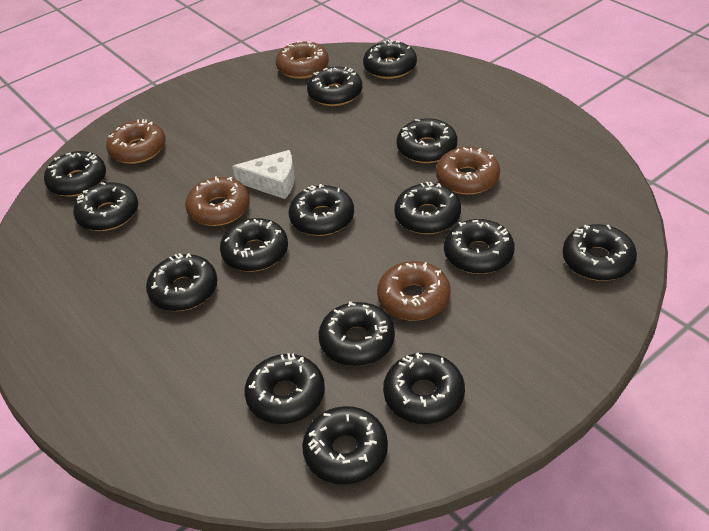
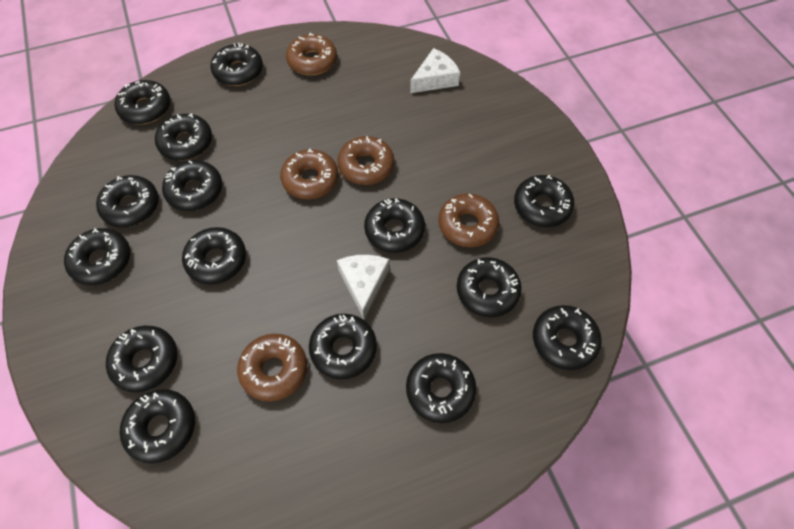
white cheese: [232,150,295,199] = 1 -> [337,255,389,319] [410,48,460,93] = 2

